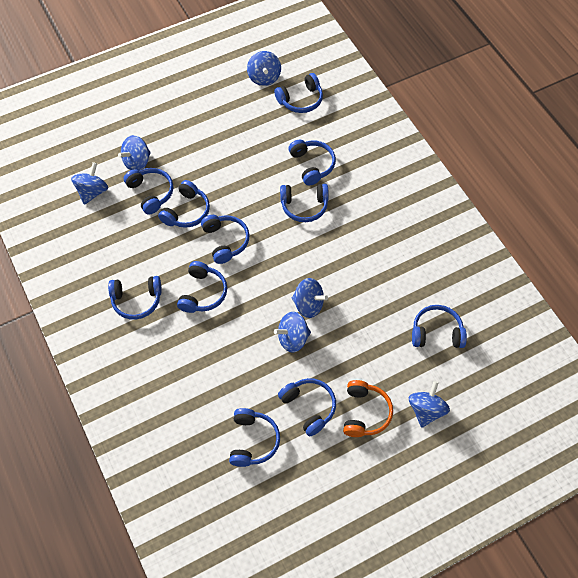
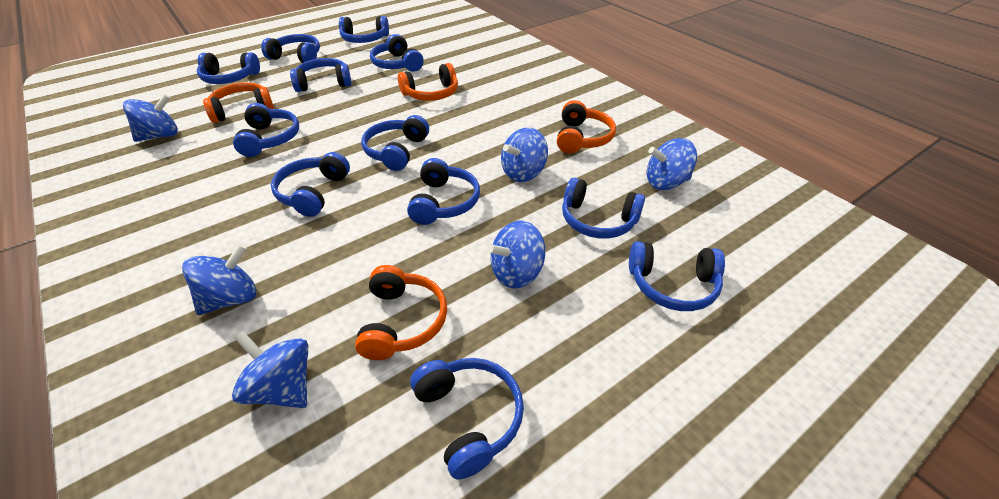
blue headphones: [108,276,162,320] [124,168,173,215] [158,180,210,228] [177,261,227,313] [201,215,250,264] [229,408,280,467] [274,73,323,113] [278,378,336,436] [280,184,329,222] [288,140,336,185] [412,305,467,348] = 11 -> [197,52,260,84] [233,103,299,157] [261,34,320,63] [271,152,350,217] [290,58,352,92] [339,16,389,43] [361,115,429,171] [370,34,424,72] [407,158,480,225] [410,358,524,479] [562,178,645,238] [629,241,725,311] = 12
orange headphones: [343,380,393,437] = 1 -> [203,82,274,123] [355,265,447,360] [398,63,458,101] [557,100,616,153] = 4

